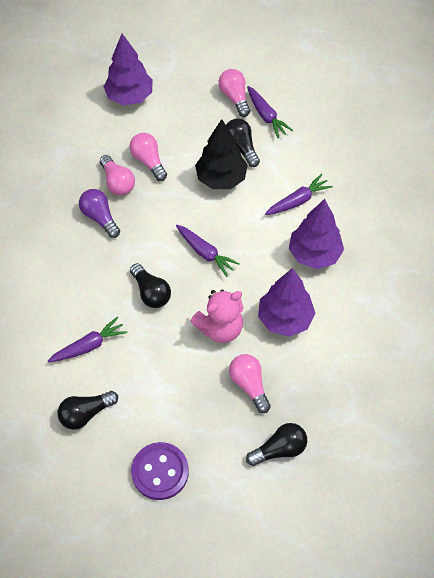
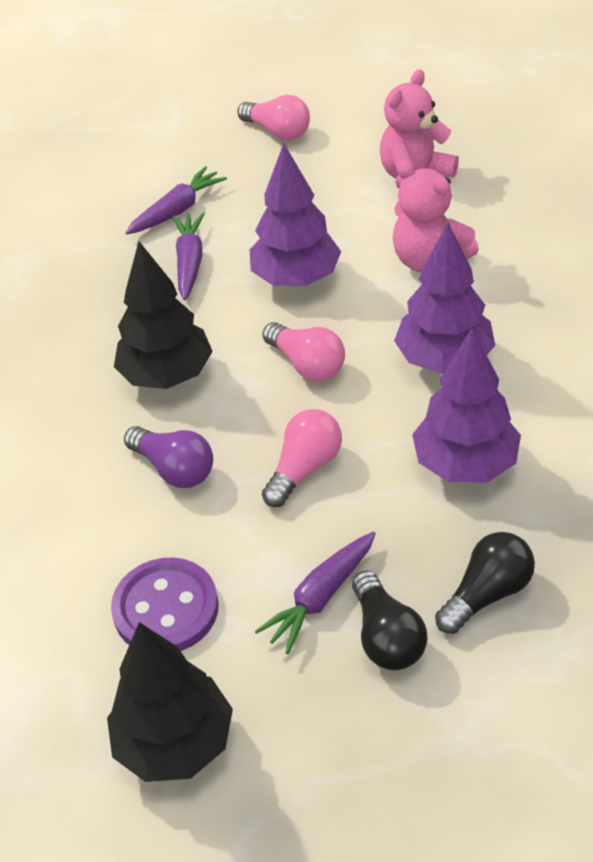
black light bulb: [58,391,118,430] [130,263,171,308] [226,119,260,167] [246,423,307,466] = 4 -> [352,571,427,670] [435,532,535,634] = 2
black tree: [195,119,248,189] = 1 -> [107,622,233,782] [114,241,213,389] = 2
pink light bulb: [100,155,135,195] [130,133,167,181] [219,69,250,117] [229,354,271,413] = 4 -> [237,95,310,141] [262,322,345,381] [262,409,342,507] = 3
pink teddy bear: [190,289,244,343] = 1 -> [379,69,459,188] [393,161,479,272] = 2
purple carrot: [48,317,127,362] [176,225,240,277] [247,86,293,138] [265,174,333,215] = 4 -> [125,166,227,234] [173,213,205,300] [255,531,376,654] = 3

